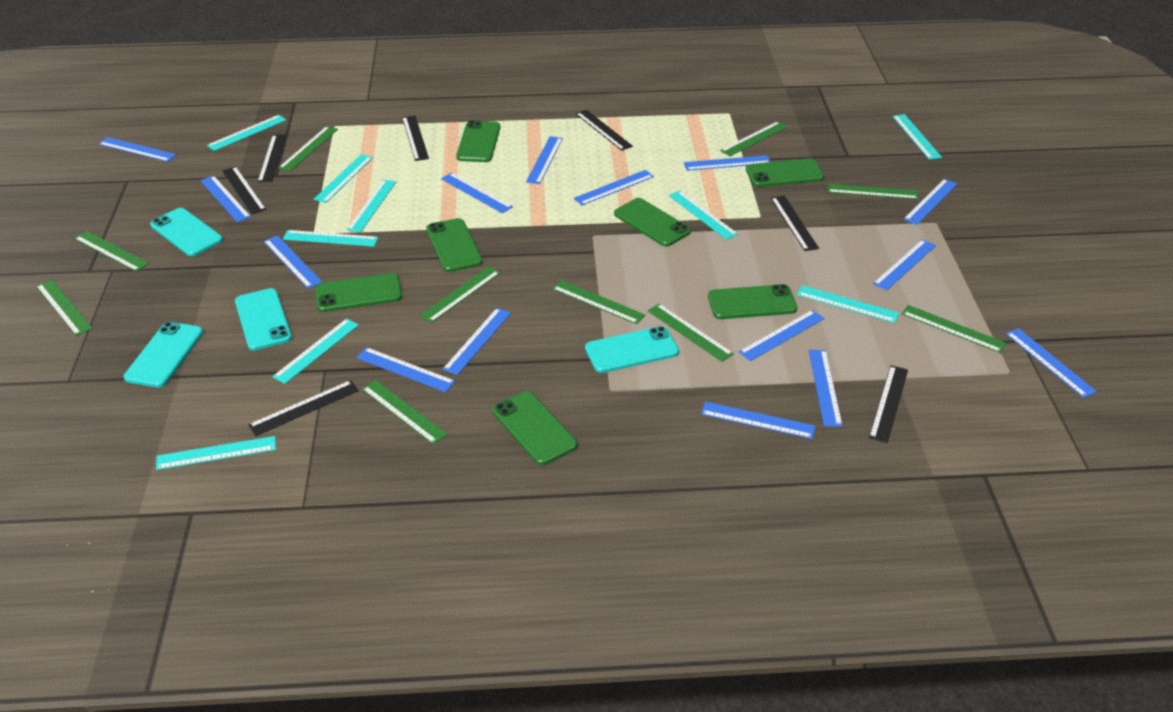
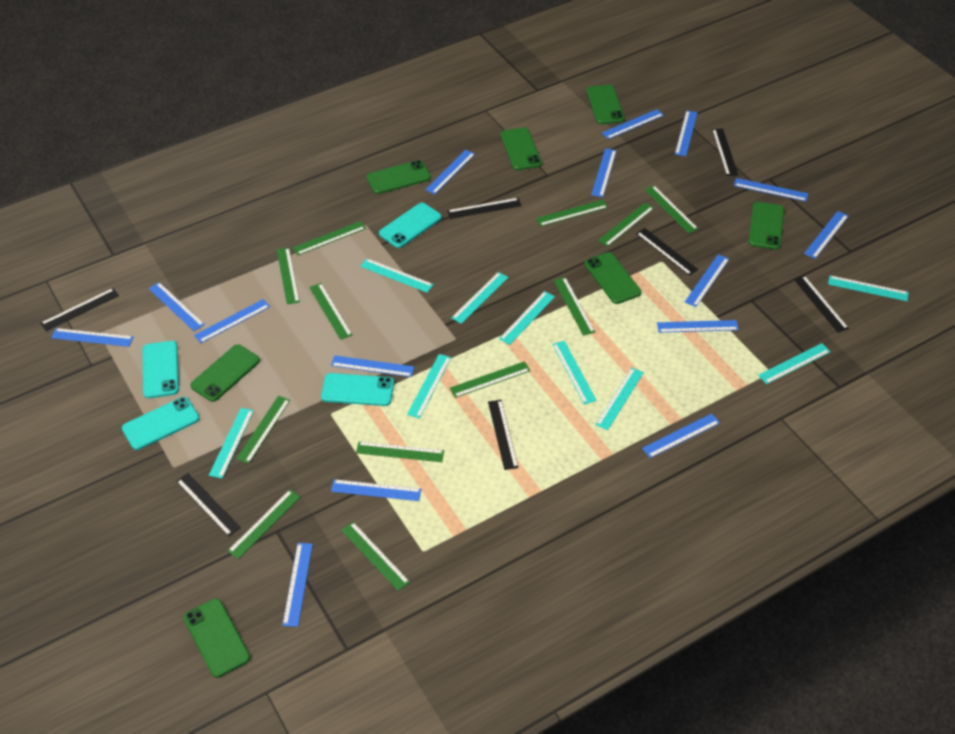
green ruler: [36,280,92,336] [74,231,149,272] [278,126,338,171] [362,380,447,445] [420,266,500,323] [552,280,645,324] [648,303,734,362] [720,121,787,156] [827,184,919,200] [902,305,1006,353] = 10 -> [228,490,301,559] [236,396,290,464] [277,248,300,304] [293,221,366,255] [309,283,352,340] [341,522,410,591] [356,442,444,462] [450,361,531,398] [536,200,608,227] [554,277,595,336] [598,203,654,247] [645,185,698,233] = 12

